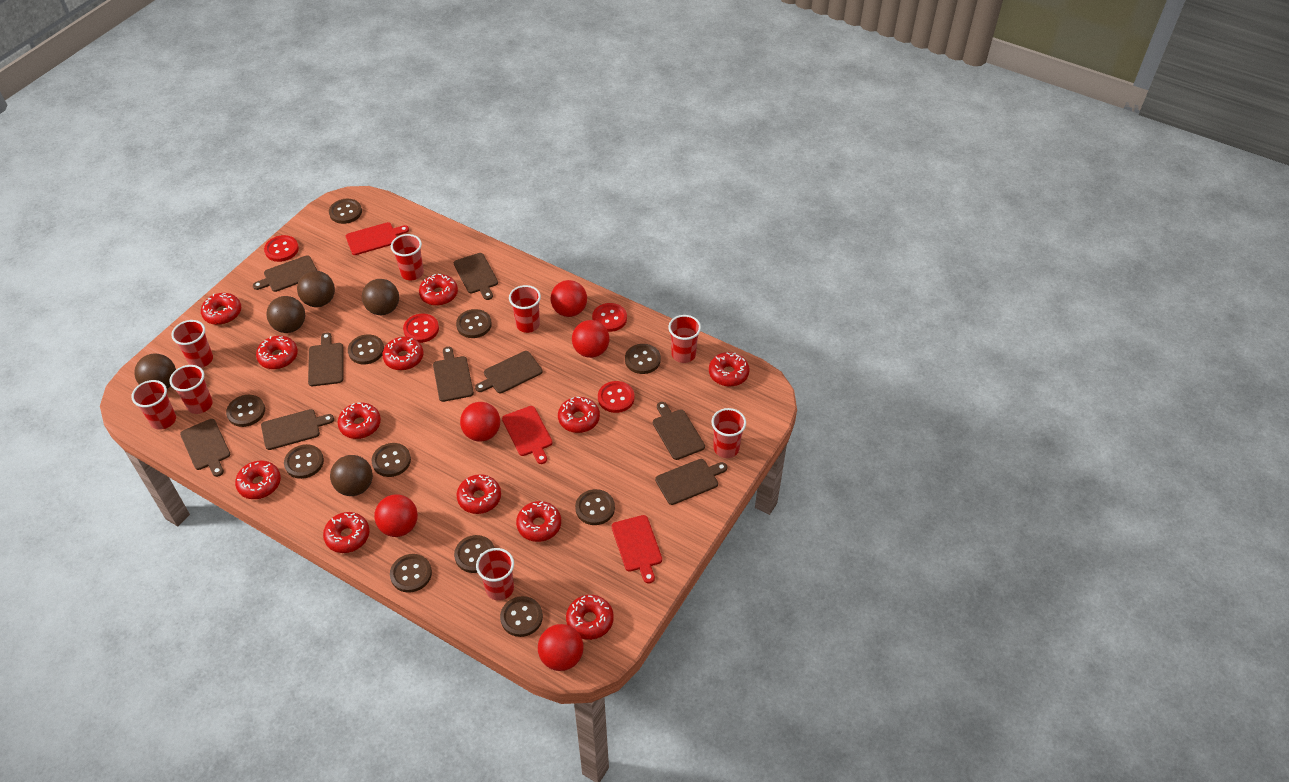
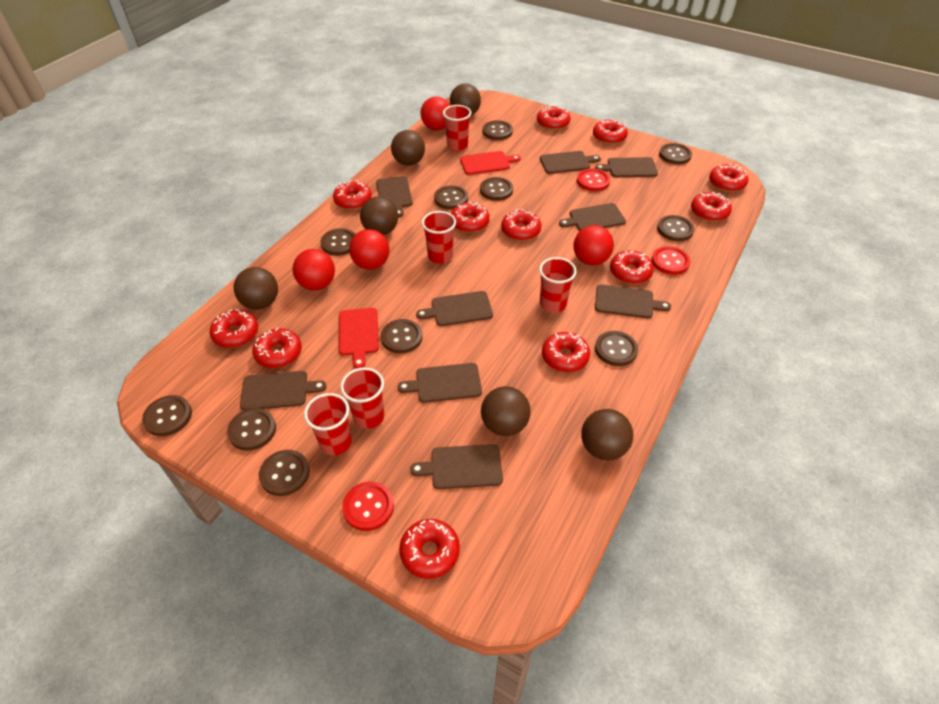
brown ball: [134,354,176,389] [266,296,305,333] [297,271,335,307] [330,455,373,496] [362,279,399,315] = 5 -> [234,267,278,310] [360,197,398,235] [391,130,425,166] [450,83,481,115] [481,386,531,436] [581,409,633,460] = 6
red ball: [374,494,418,537] [460,402,500,442] [538,624,584,671] [551,280,587,317] [572,320,610,358] = 5 -> [292,249,335,291] [349,229,390,270] [421,96,450,130] [573,225,614,266] = 4
red button: [264,235,299,262] [403,314,439,343] [592,303,627,332] [598,381,635,413] = 4 -> [342,482,394,531] [577,168,610,191] [651,246,690,275] = 3
red cup: [132,380,176,430] [170,365,213,414] [171,320,213,368] [391,234,424,280] [476,548,514,601] [509,285,541,333] [668,315,701,363] [711,408,746,458] = 8 -> [304,393,352,456] [341,367,384,429] [422,211,456,264] [443,105,471,151] [539,257,577,313] = 5
red cutting board: [346,222,409,255] [502,406,553,464] [612,515,662,584] = 3 -> [339,308,379,368] [460,151,521,175] = 2

